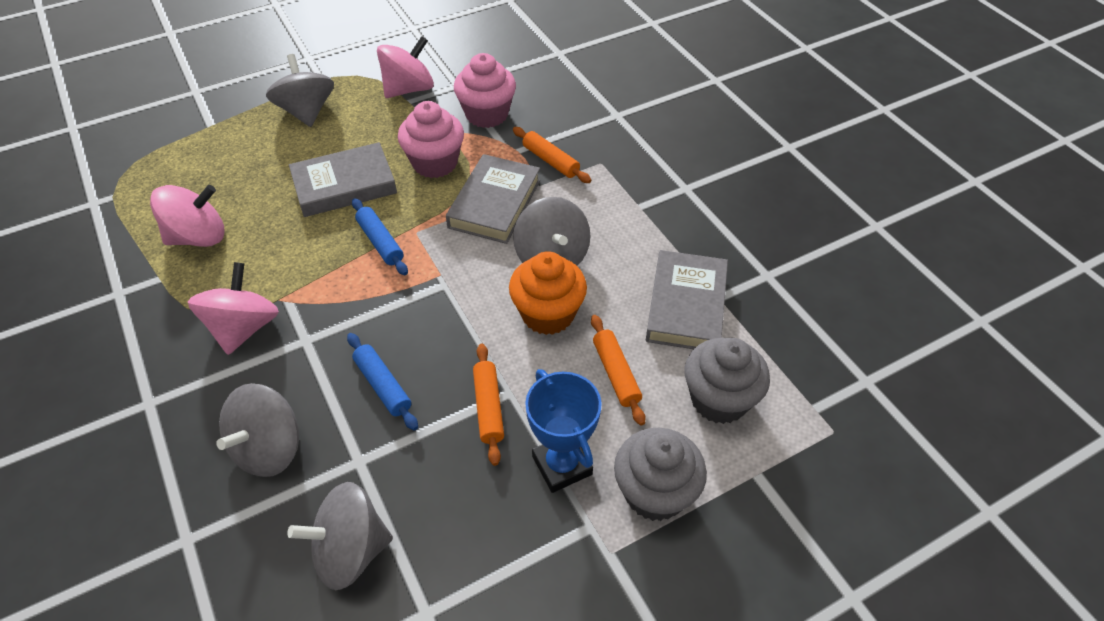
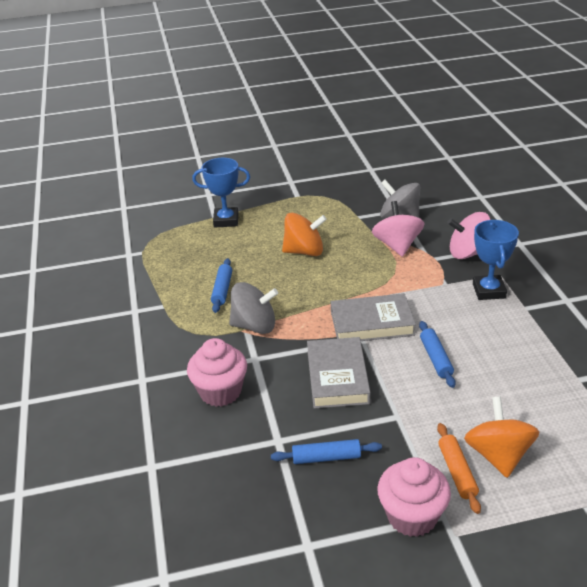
blue rolling pin: [347,333,418,431] [352,198,408,275] = 2 -> [211,258,232,313] [271,439,382,464] [419,321,456,388] = 3
blue trophy: [525,369,602,493] = 1 -> [192,158,250,228] [473,220,519,300] = 2
grey book: [289,142,397,217] [446,154,540,244] [646,250,728,349] = 3 -> [307,337,371,409] [331,293,416,341] = 2
grey cupcake: [614,428,707,521] [685,338,770,424] = 2 -> none = 0
grey spinning top: [216,383,299,477] [266,54,334,127] [287,482,393,590] [513,197,590,266] = 4 -> [229,282,278,334] [380,180,420,219] = 2
orange cupcake: [509,251,587,335] = 1 -> none = 0
orange rolling pin: [473,344,504,466] [513,127,591,183] [591,315,646,426] = 3 -> [437,423,481,514] = 1
orange spinning top: none = 0 -> [282,213,327,256] [464,397,539,478] = 2
pink spinning top: [150,185,224,247] [188,262,279,355] [377,36,434,98] = 3 -> [372,201,425,257] [447,212,491,259] = 2

